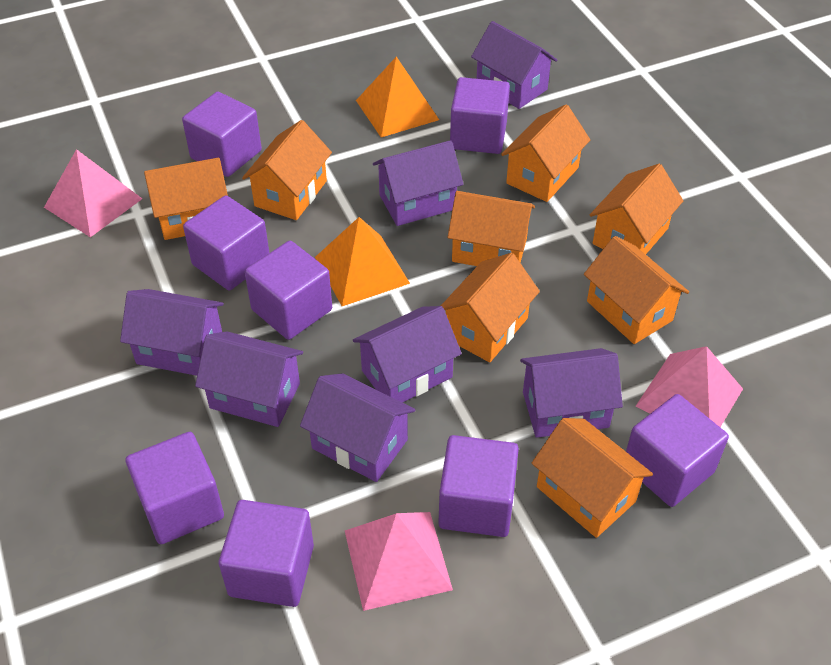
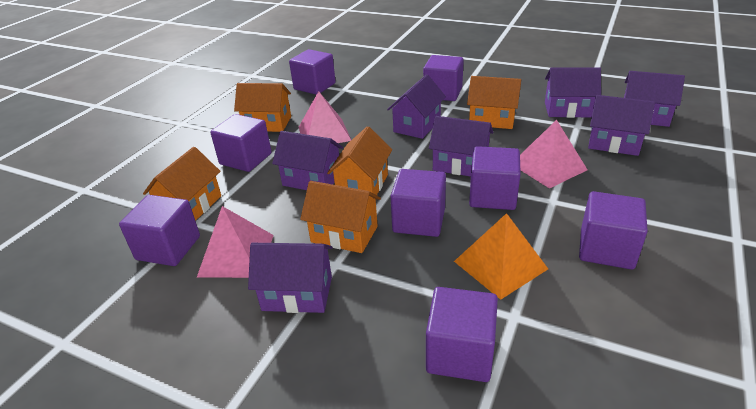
orange house: [144,158,228,240] [242,120,332,220] [441,253,540,362] [448,191,535,266] [501,105,590,202] [532,418,653,538] [584,236,689,344] [590,164,683,254] = 8 -> [143,147,221,221] [234,83,291,132] [300,181,381,253] [327,126,392,195] [467,76,521,129] = 5
orange pyramid: [315,217,410,306] [356,56,439,137] = 2 -> [454,213,548,300] = 1

